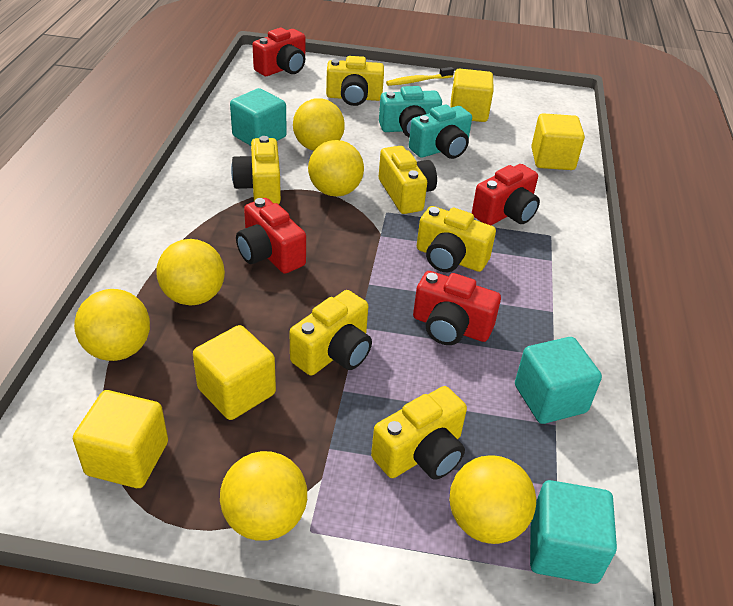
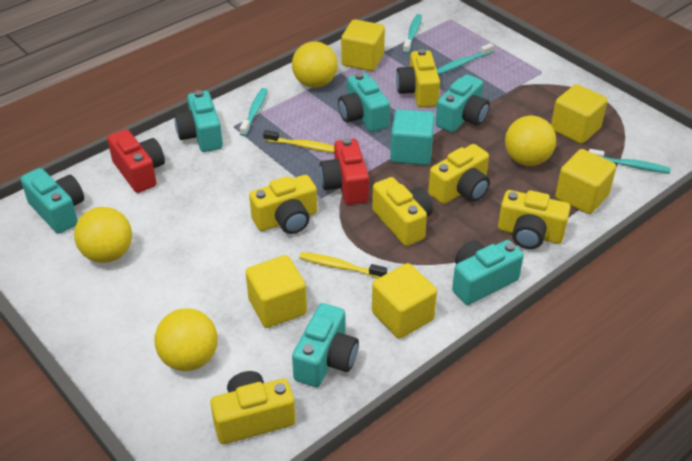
red camera: [236,198,306,274] [253,28,305,76] [413,271,501,345] [472,164,540,225] = 4 -> [107,129,165,193] [320,138,369,205] = 2
turquoise camera: [379,86,442,137] [409,105,472,159] = 2 -> [21,168,84,234] [174,90,223,152] [292,303,359,387] [338,73,390,132] [435,74,490,132] [452,240,524,305] = 6
turquoise cube: [230,88,287,146] [515,337,602,424] [530,480,617,584] = 3 -> [390,109,435,165] = 1
turquoise toothbrush: none = 0 -> [240,88,267,136] [403,14,422,54] [437,43,494,75] [589,149,671,173] = 4
yellow ball: [74,289,150,361] [156,239,225,306] [220,451,307,541] [293,98,345,151] [308,140,364,197] [449,455,536,544] = 6 -> [74,207,132,263] [155,308,218,371] [292,41,338,88] [505,116,556,166] = 4
yellow cube: [73,390,168,488] [193,325,276,420] [450,69,493,122] [531,113,585,170] = 4 -> [246,255,307,328] [341,19,385,71] [372,263,437,339] [551,84,608,144] [555,149,616,214] = 5
yellow toothbrush: [386,67,454,86] = 1 -> [263,130,334,153] [299,252,387,278] = 2

